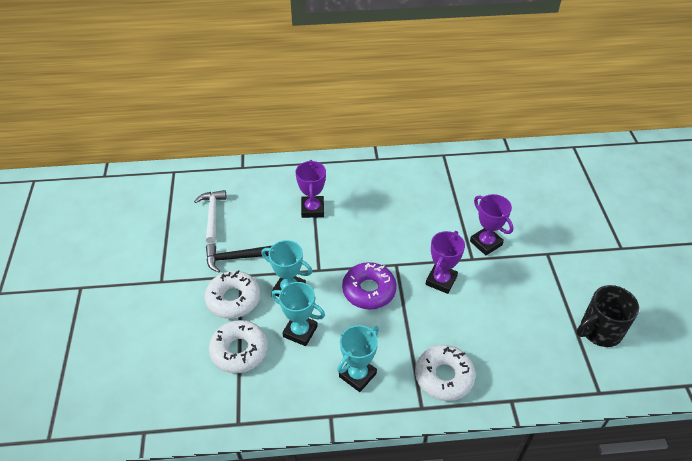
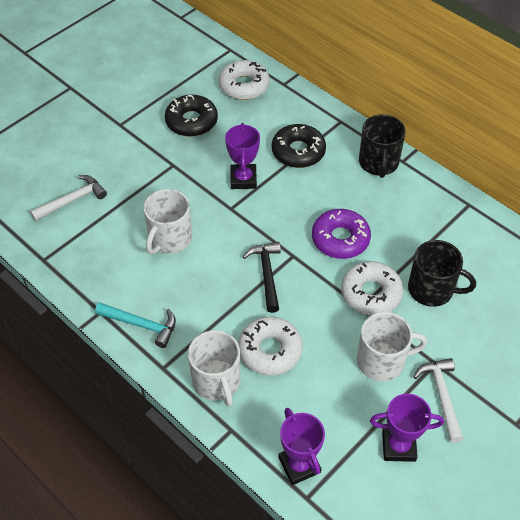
black donut: none = 0 -> [165,95,218,137] [272,124,326,168] = 2
black mug: [576,285,639,347] = 1 -> [359,114,406,178] [408,240,476,307] = 2
turquoise hammer: none = 0 -> [95,302,176,348] = 1
turquoise trophy: [261,240,312,297] [271,282,325,346] [337,325,379,392] = 3 -> none = 0
white hammer: [194,190,227,243] = 1 -> [30,175,107,221] [413,358,463,443] = 2
white mug: none = 0 -> [144,189,192,254] [188,330,241,407] [357,312,427,382] = 3

